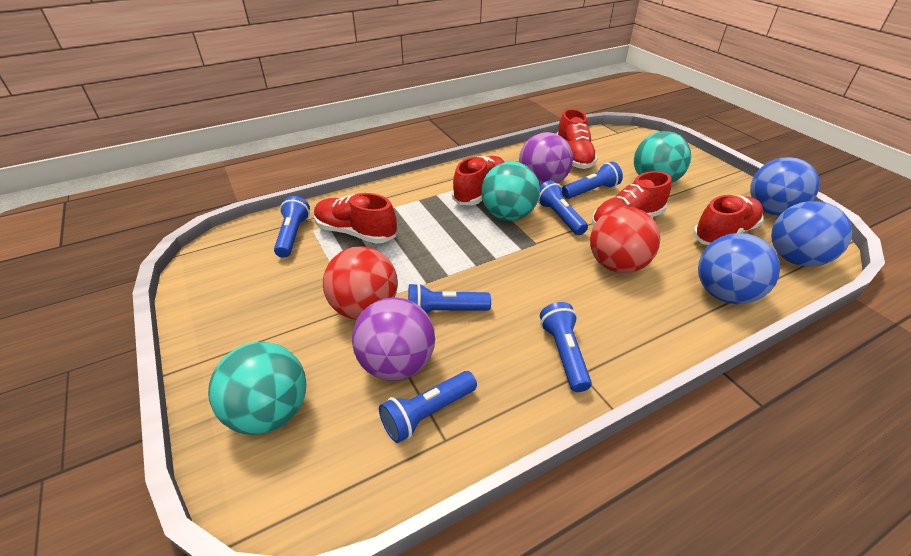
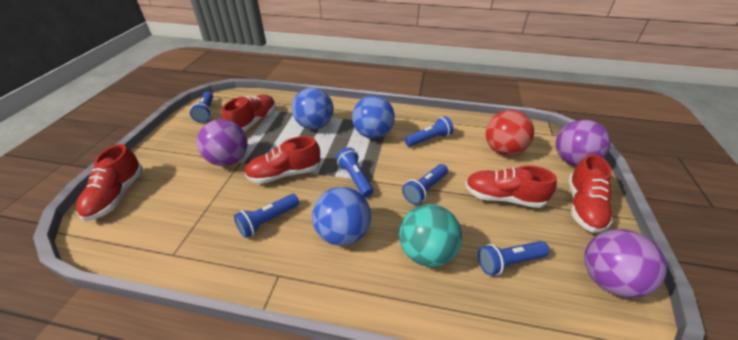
purple ball: [352,297,435,381] [519,132,573,186] = 2 -> [197,119,247,166] [556,120,611,166] [584,229,667,298] = 3
red ball: [323,247,398,320] [590,207,660,273] = 2 -> [486,110,534,155] = 1
turquoise ball: [208,342,306,435] [481,161,540,221] [634,131,691,183] = 3 -> [399,204,462,267] = 1

